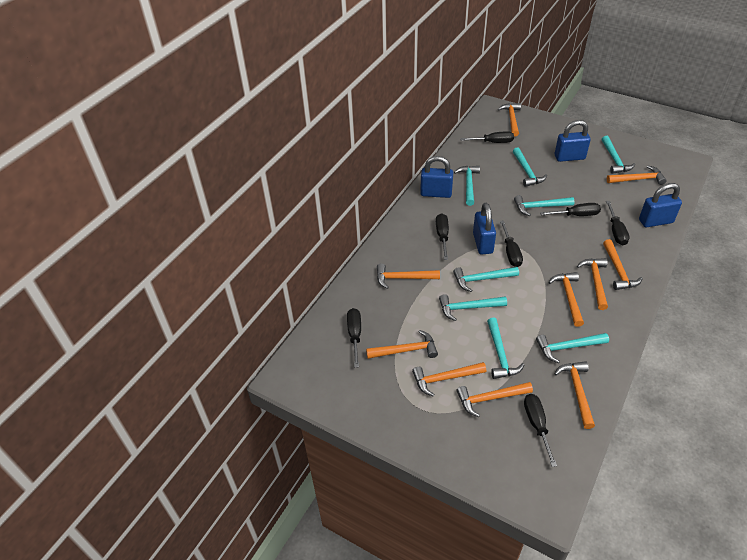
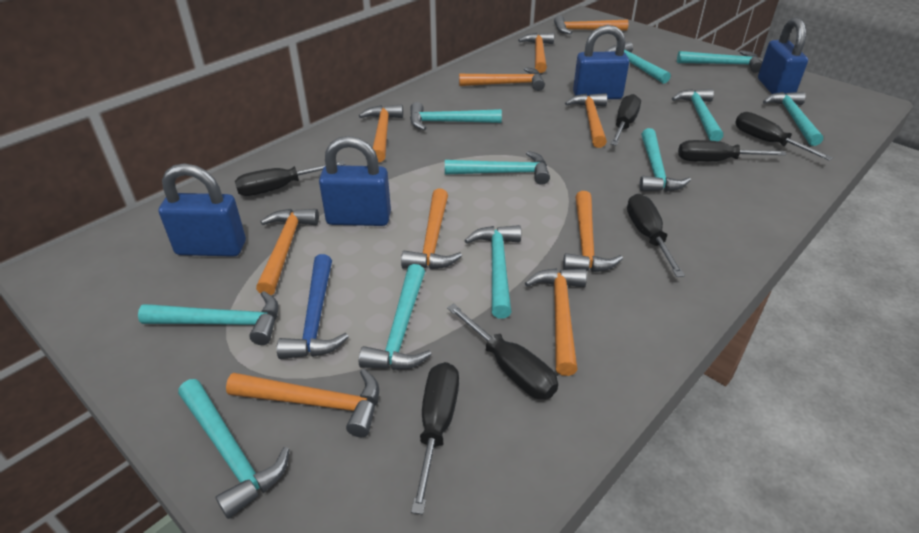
blue hammer: none = 0 -> [277,254,349,359] = 1
turquoise hammer: [439,294,507,321] [453,267,519,292] [454,166,480,206] [487,318,524,379] [513,148,547,187] [514,195,575,216] [536,333,609,363] [602,136,635,174] = 8 -> [138,291,279,345] [178,379,289,519] [359,264,432,370] [410,102,502,130] [445,151,550,185] [464,225,521,319] [605,42,671,84] [639,128,691,192] [672,89,723,141] [677,50,762,73] [763,92,823,146] = 11

